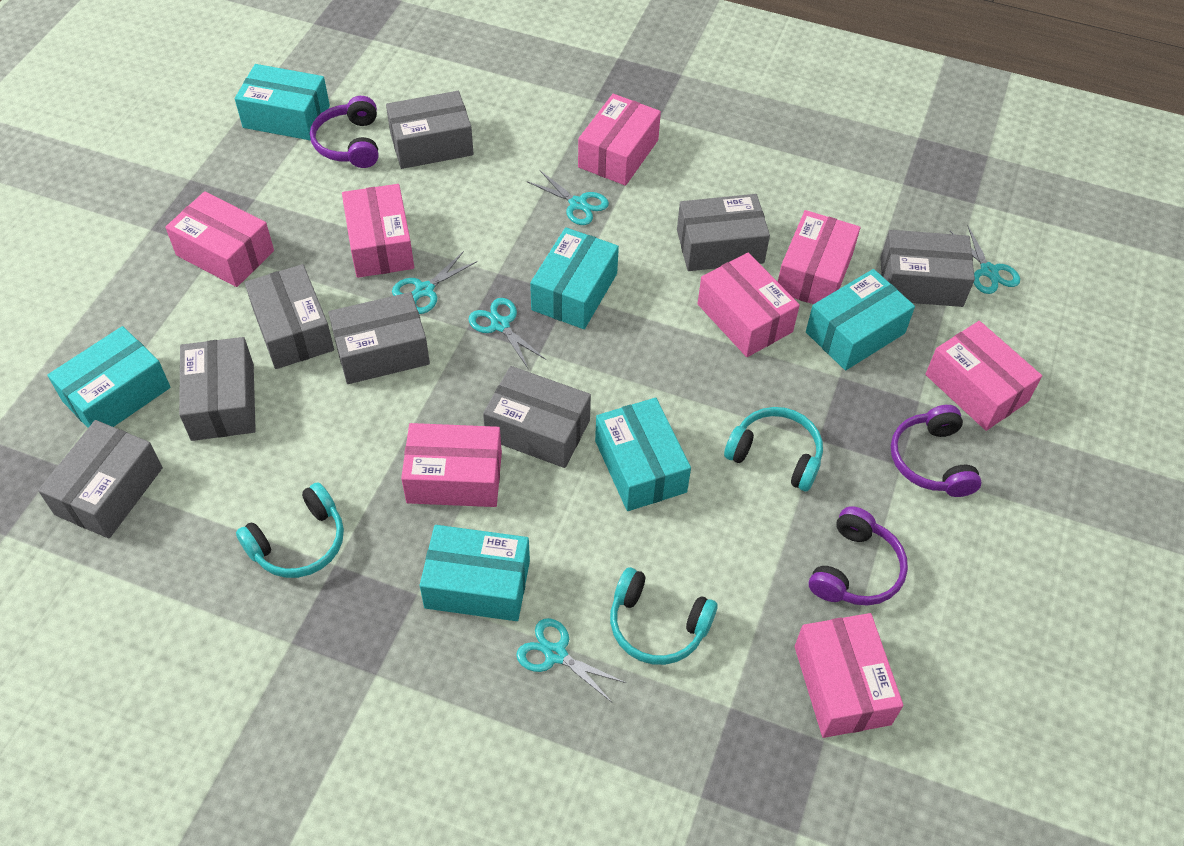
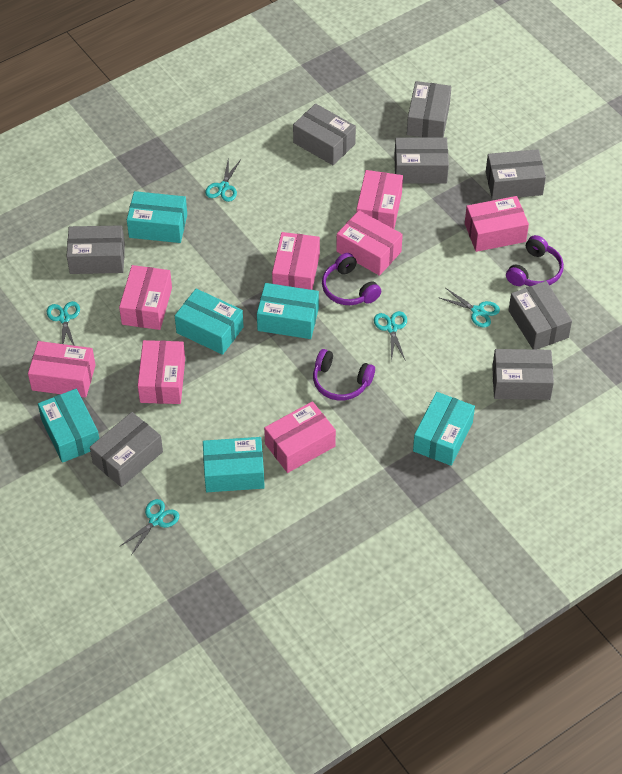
turquoise headphones: [236,482,344,578] [610,567,718,665] [724,407,823,491] = 3 -> none = 0

